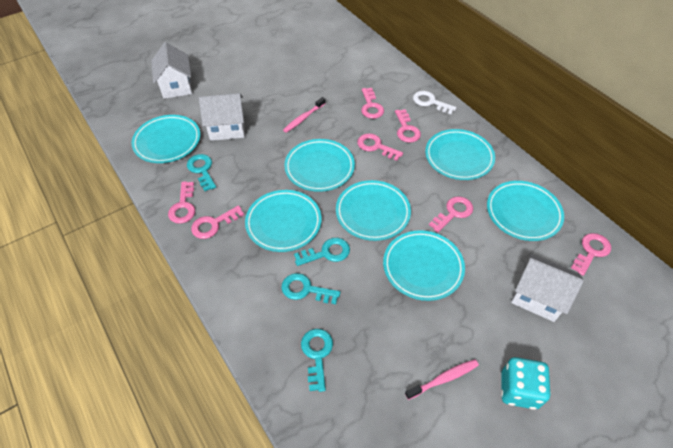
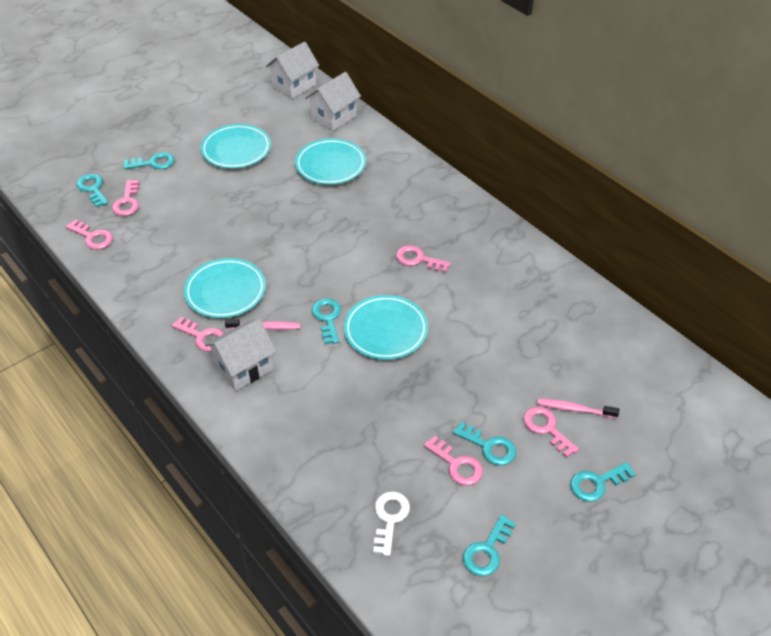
pink key: [168,181,195,224] [191,205,244,239] [357,133,403,161] [361,88,384,119] [395,109,421,143] [429,196,473,233] [571,233,611,276] = 7 -> [66,220,113,250] [112,180,139,216] [172,317,224,352] [396,245,451,273] [424,435,483,486] [523,406,579,458] = 6
turquoise dice: [501,357,551,410] = 1 -> none = 0
turquoise key: [187,154,216,191] [281,273,340,304] [294,238,350,266] [301,329,333,392] = 4 -> [76,174,108,208] [123,152,175,169] [311,298,341,344] [453,421,516,466] [463,514,516,576] [570,462,636,502] = 6
turquoise plate: [131,115,200,163] [245,190,322,252] [284,139,355,192] [336,180,411,241] [383,230,465,301] [425,129,495,180] [487,181,564,241] = 7 -> [184,258,266,318] [201,124,271,169] [295,139,366,185] [344,295,428,360] = 4

